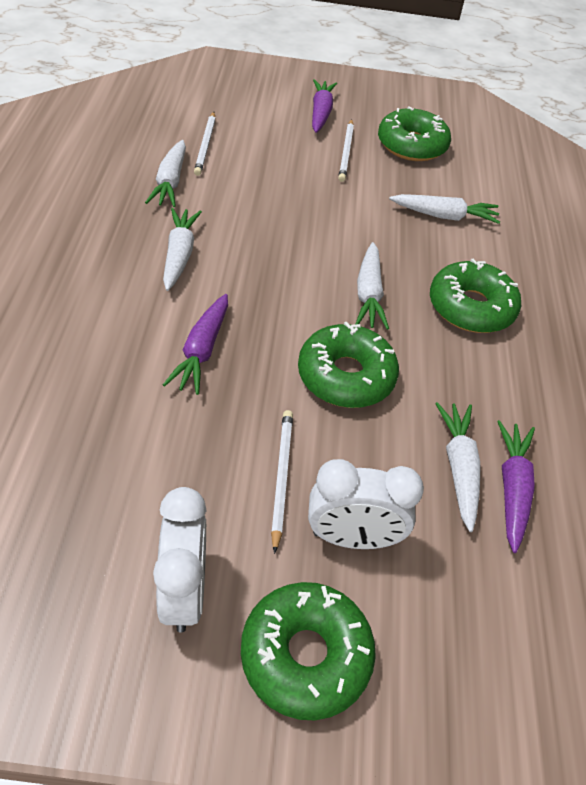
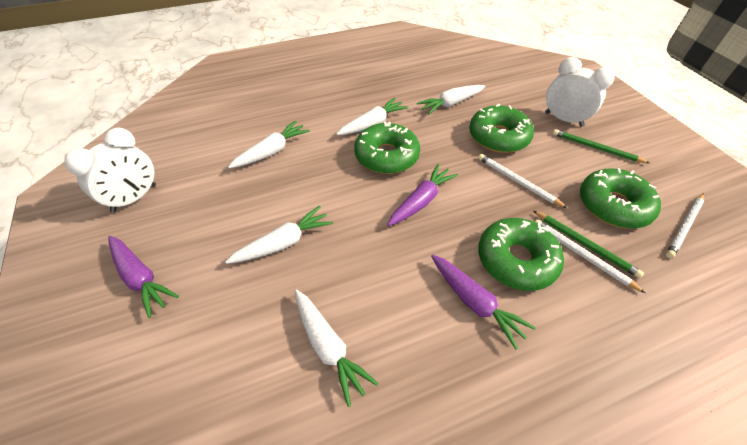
green pencil: none = 0 -> [533,211,644,278] [553,129,650,163] = 2

